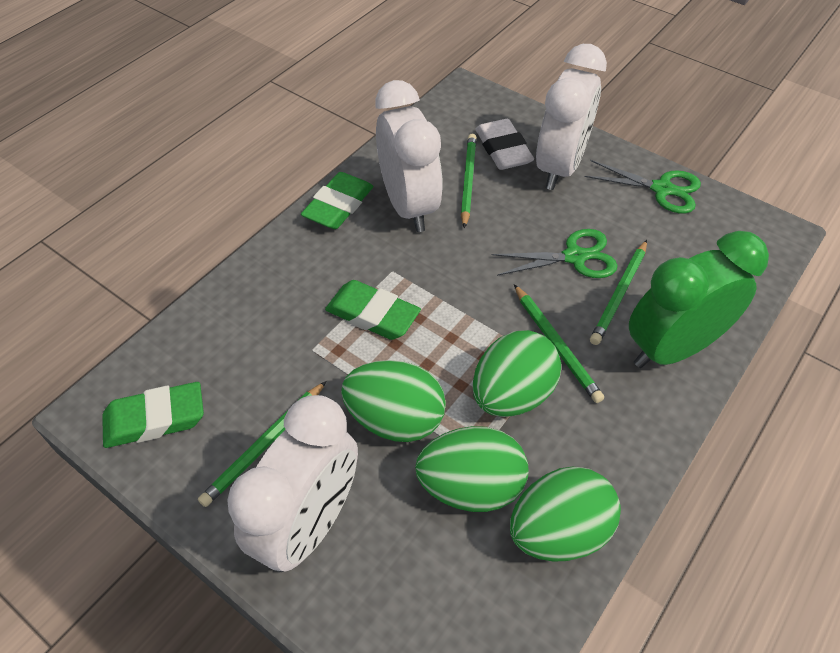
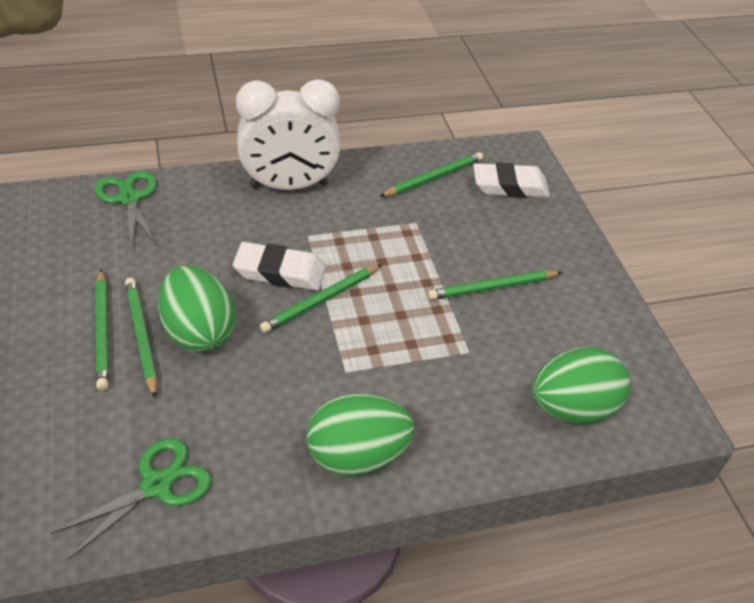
green clock: [629,231,769,368] = 1 -> none = 0
green egg: [341,360,446,442] [415,426,528,512] [473,330,561,417] [510,467,621,562] = 4 -> [158,265,235,352] [307,393,414,476] [533,347,630,423] = 3
green eraser: [102,382,204,448] [301,172,373,229] [325,280,421,340] = 3 -> none = 0
green pencil: [198,381,326,507] [461,134,477,228] [514,284,604,403] [590,240,647,345] = 4 -> [96,269,109,390] [125,278,157,398] [260,264,382,333] [379,152,483,197] [428,270,562,300] = 5
white clock: [227,395,358,572] [376,80,443,232] [536,44,607,190] = 3 -> [236,79,340,190] = 1
white eraser: [476,119,534,170] = 1 -> [233,242,326,291] [473,162,550,198] = 2

